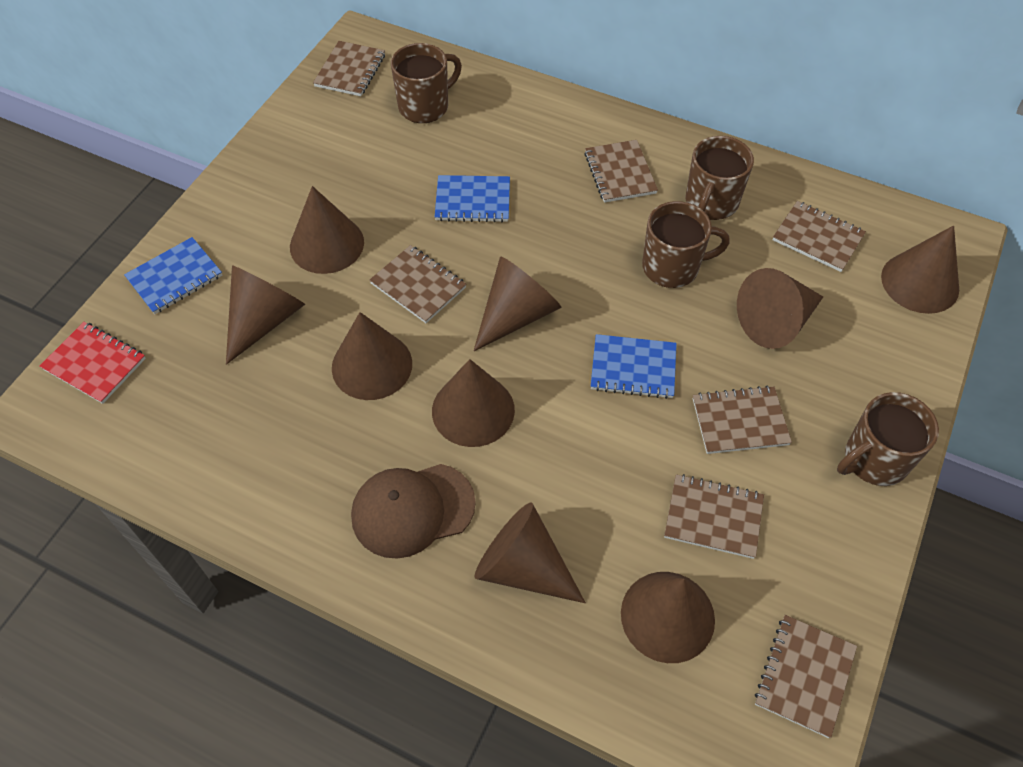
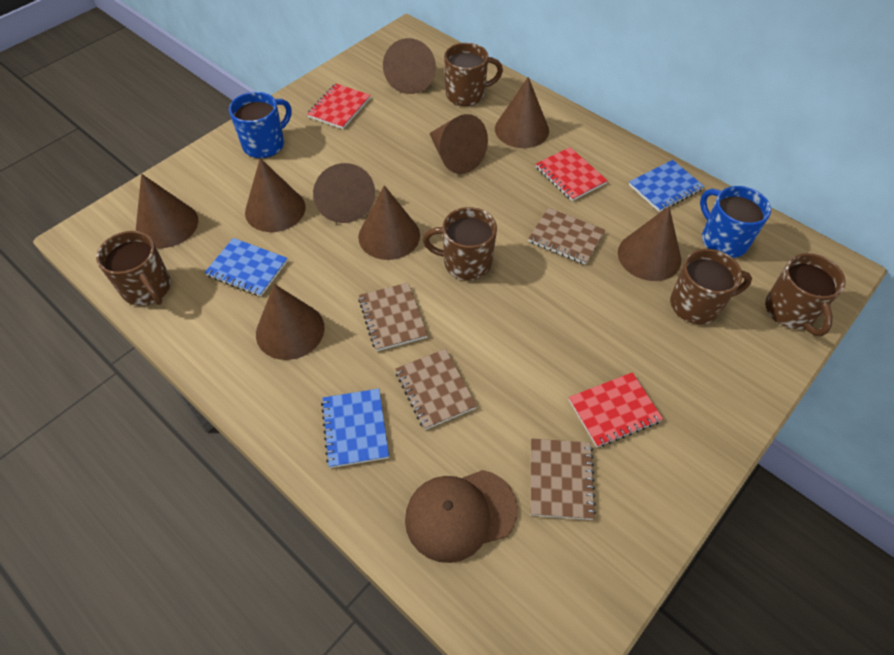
blue mug: none = 0 -> [229,92,291,158] [700,186,771,258] = 2
brown mug: [391,43,462,123] [642,201,730,288] [686,136,754,220] [837,392,939,486] = 4 -> [96,231,171,306] [423,207,497,280] [444,43,503,106] [670,249,752,324] [765,253,846,336] = 5
brown notebook: [313,41,385,96] [369,245,467,323] [584,140,658,203] [664,474,764,559] [693,386,792,454] [755,615,857,738] [773,201,866,272] = 7 -> [358,283,428,351] [395,349,477,430] [528,208,605,265] [531,438,596,520] = 4
red notebook: [40,322,146,404] = 1 -> [307,83,371,129] [536,147,608,201] [569,372,663,447] = 3

